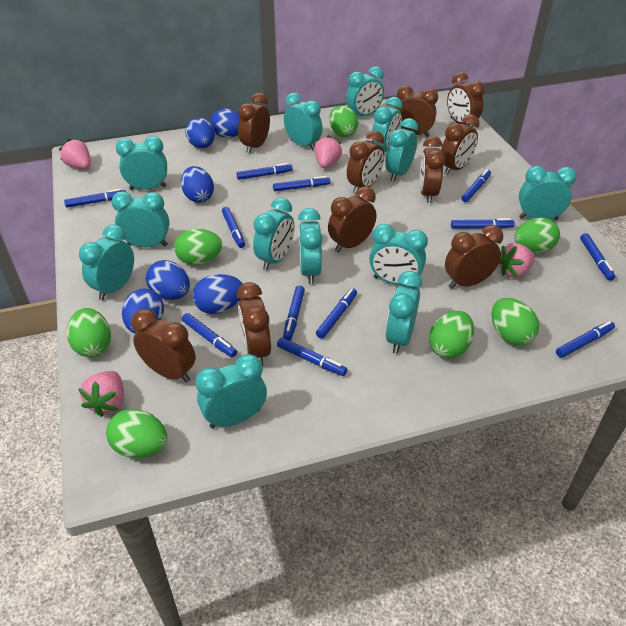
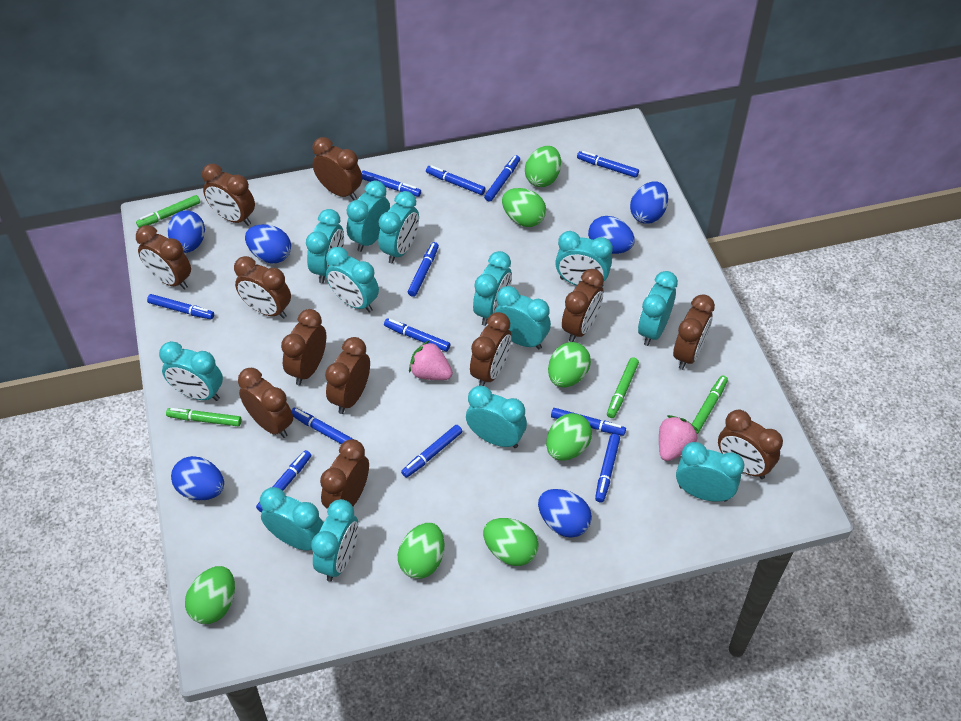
brown clock: [131,309,196,383] [237,282,271,366] [238,93,270,154] [328,186,376,253] [347,131,384,194] [396,86,438,137] [419,136,445,203] [441,114,480,175] [445,225,503,289] [447,72,485,127] = 10 -> [136,225,191,290] [202,164,255,226] [234,256,291,319] [238,368,293,438] [281,309,326,385] [312,137,362,200] [320,439,369,509] [325,337,370,414] [470,312,511,386] [562,269,604,342] [673,294,715,370] [718,410,783,479] = 12
green marker: none = 0 -> [136,195,200,228] [166,408,242,426] [607,357,639,418] [692,375,728,434] = 4
pink strawberry: [59,139,91,169] [78,371,124,417] [314,135,342,168] [499,243,535,278] = 4 -> [409,341,453,380] [659,415,698,461] = 2

